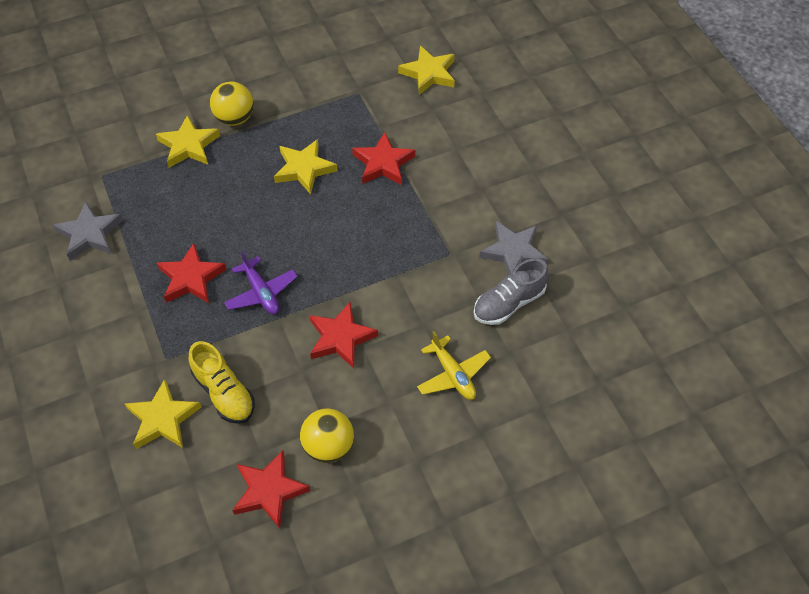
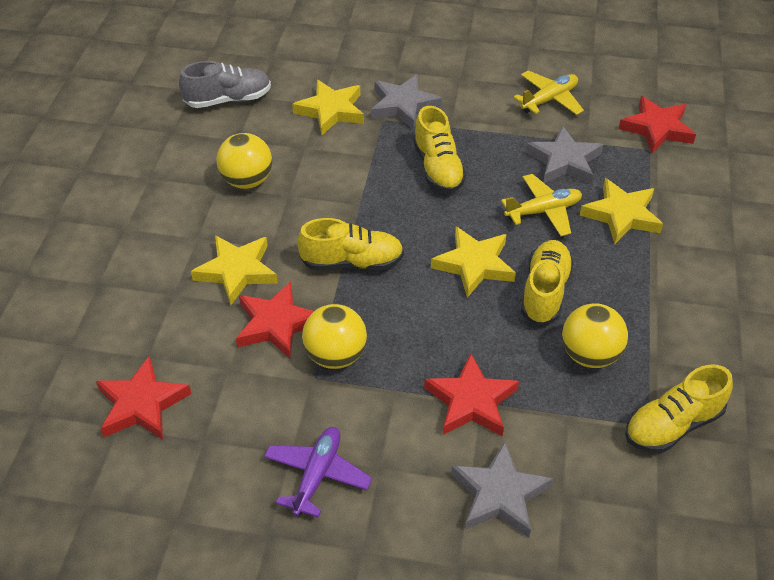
grey star: [53,201,123,260] [479,221,548,275] = 2 -> [371,74,442,130] [451,441,553,538] [525,126,603,184] = 3
yellow ball: [210,82,254,126] [300,408,354,463] = 2 -> [217,133,272,189] [302,304,367,369] [562,303,628,368] = 3
yellow plane: [417,331,491,400] = 1 -> [501,174,582,236] [514,71,584,115] = 2
yellow shoe: [189,341,255,424] = 1 -> [297,218,404,270] [413,106,466,193] [521,240,574,325] [625,365,733,453] = 4

